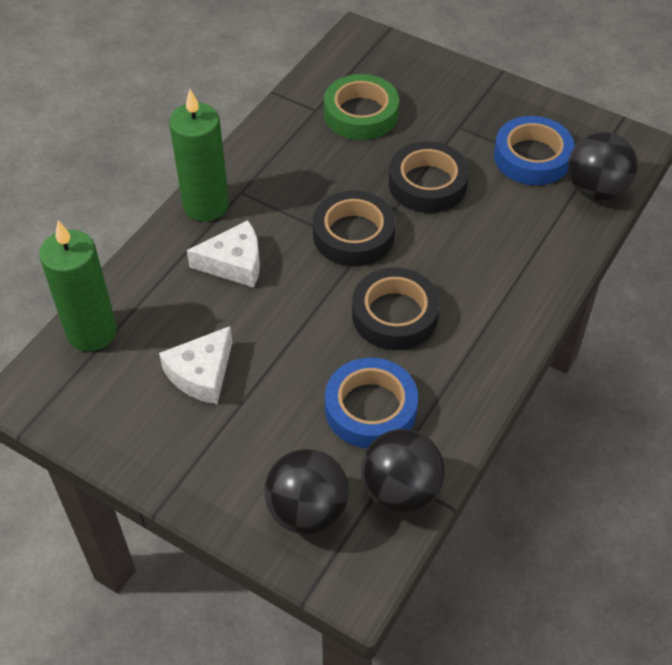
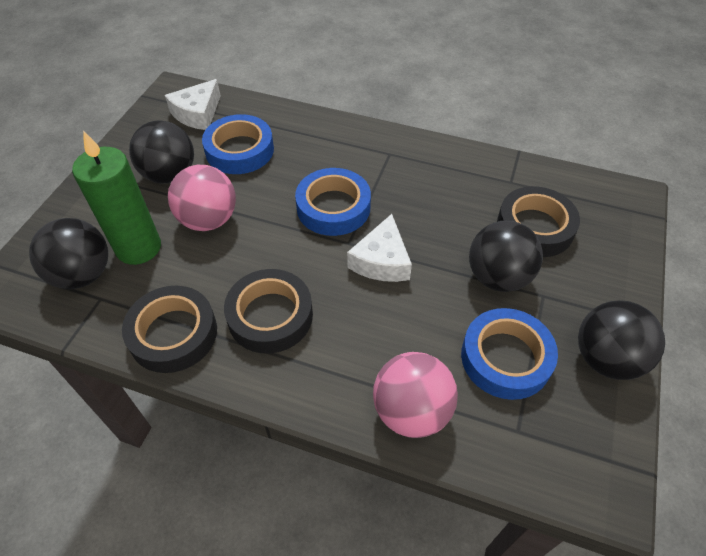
black ball: [264,449,349,535] [361,429,445,513] [568,132,638,201] = 3 -> [29,218,108,289] [129,120,194,184] [469,221,543,292] [578,300,665,380] = 4
blue tape: [325,358,418,448] [494,116,575,185] = 2 -> [202,114,274,174] [295,168,371,236] [461,308,558,400] = 3
green candle: [39,221,117,351] [169,89,229,221] = 2 -> [72,131,161,265] = 1
green tape: [324,74,399,140] = 1 -> none = 0
pink ball: none = 0 -> [168,165,236,231] [373,352,458,438] = 2

